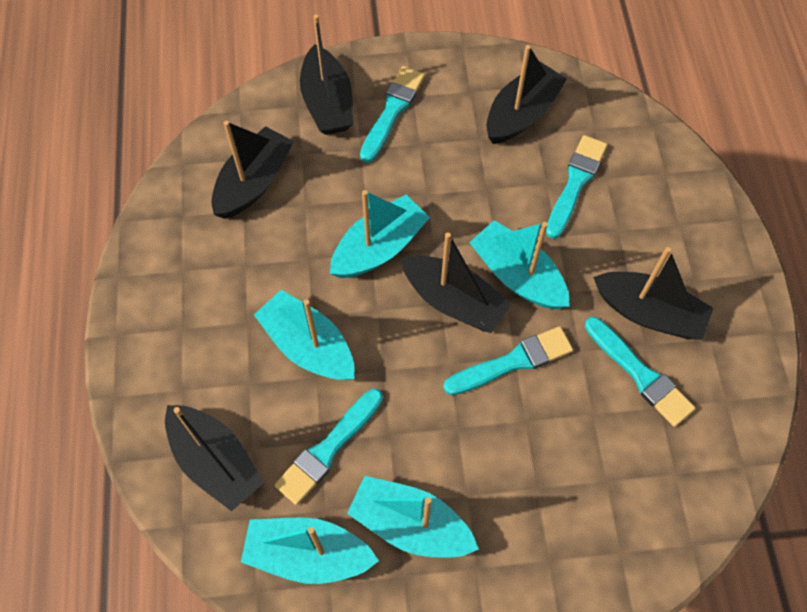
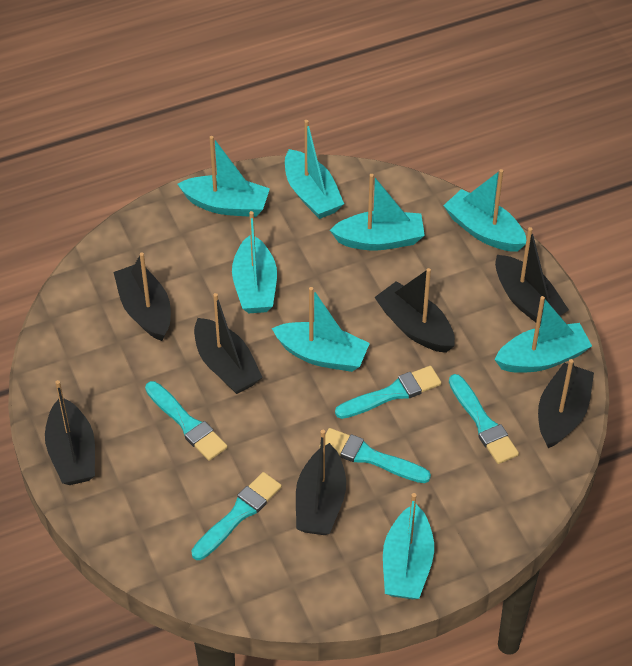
black boat: [165,405,264,511] [211,121,294,219] [300,15,353,135] [401,233,511,333] [486,45,567,144] [593,247,714,340] = 6 -> [45,380,95,485] [113,253,171,341] [194,293,263,394] [296,430,346,535] [374,268,455,353] [495,227,569,325] [538,359,594,448] = 7
turquoise boat: [241,517,379,584] [254,290,354,380] [330,190,430,278] [347,476,479,558] [469,220,570,309] = 5 -> [178,136,270,217] [232,211,277,313] [272,287,370,372] [285,120,344,219] [330,174,425,250] [383,493,434,599] [443,169,526,252] [494,296,592,373] = 8

